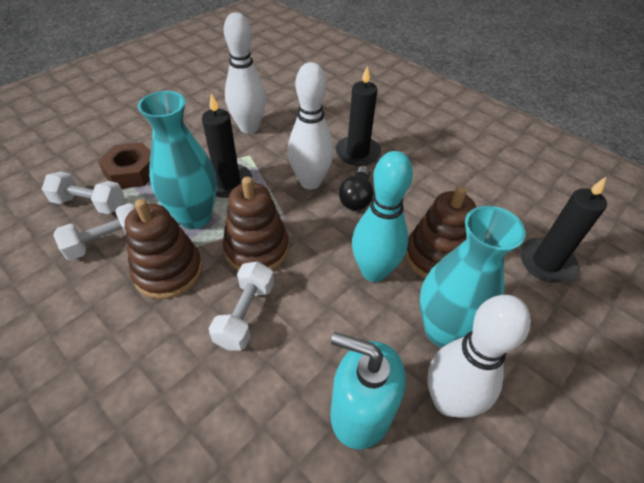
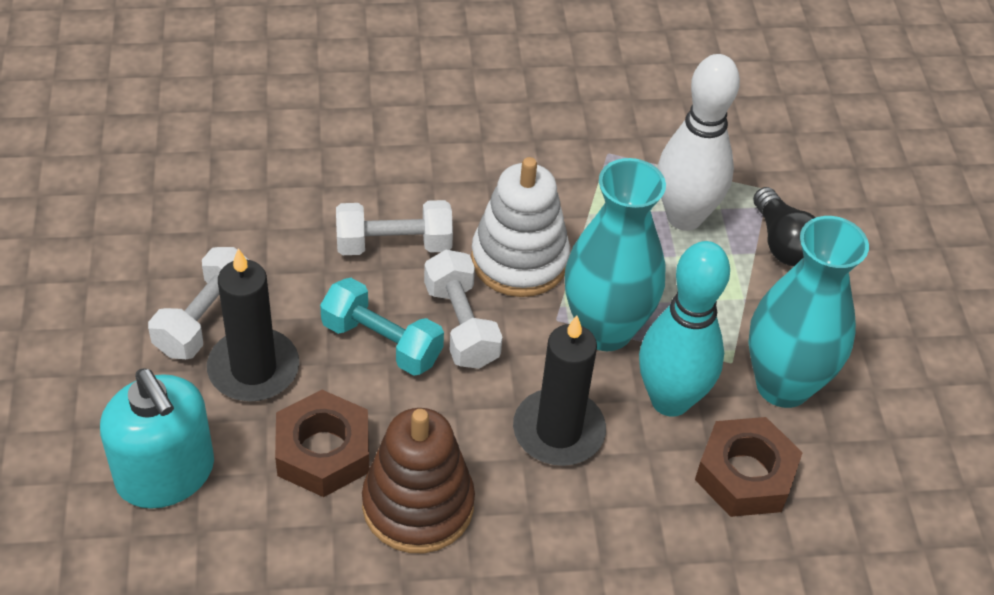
black candle: [202,93,252,198] [335,66,381,166] [520,177,607,283] = 3 -> [207,248,299,401] [513,315,606,466] = 2
brown nut: [98,142,151,189] = 1 -> [275,390,369,497] [695,417,803,517] = 2
brown stacking toy: [125,199,203,299] [223,176,289,271] [405,186,476,279] = 3 -> [362,408,475,553] = 1
turquoise dumbbell: none = 0 -> [320,278,444,376] = 1
white bowling pin: [224,12,266,134] [288,62,334,189] [428,295,531,418] = 3 -> [657,54,740,231] = 1
white stacking toy: none = 0 -> [471,157,570,297] = 1

